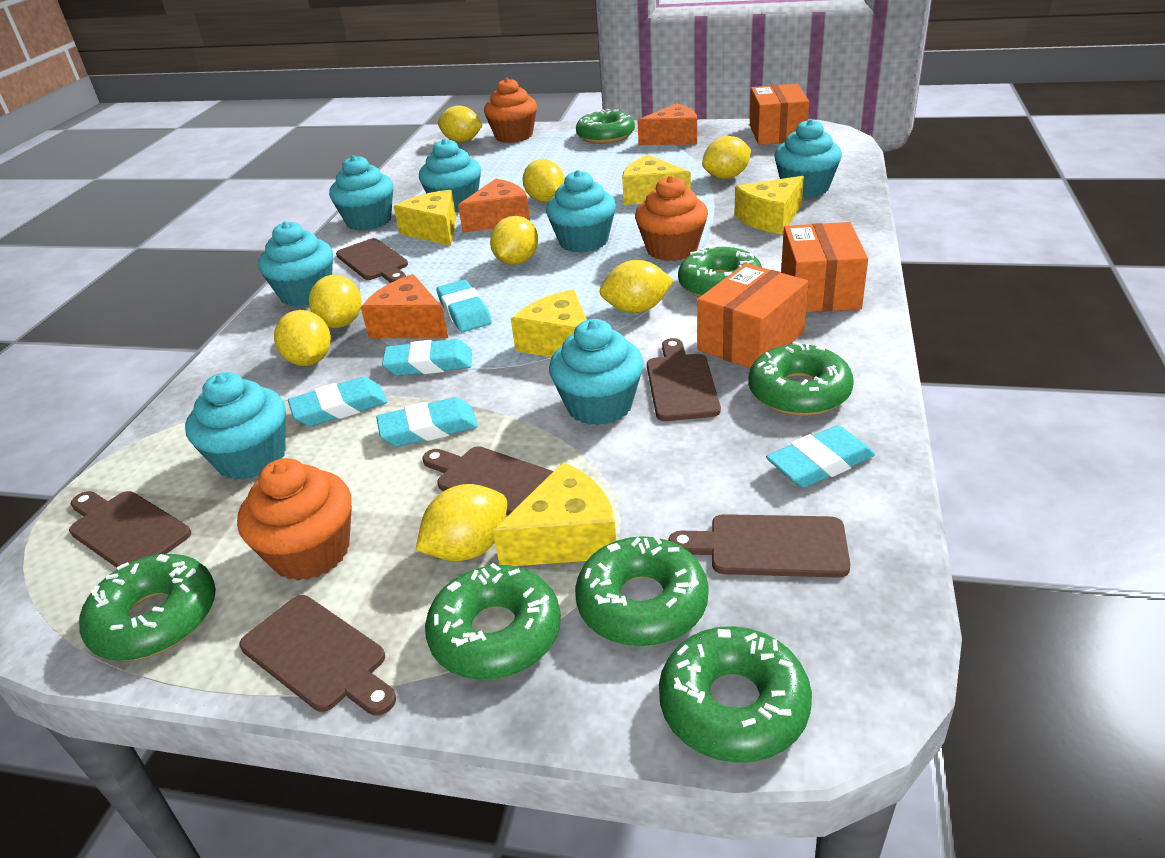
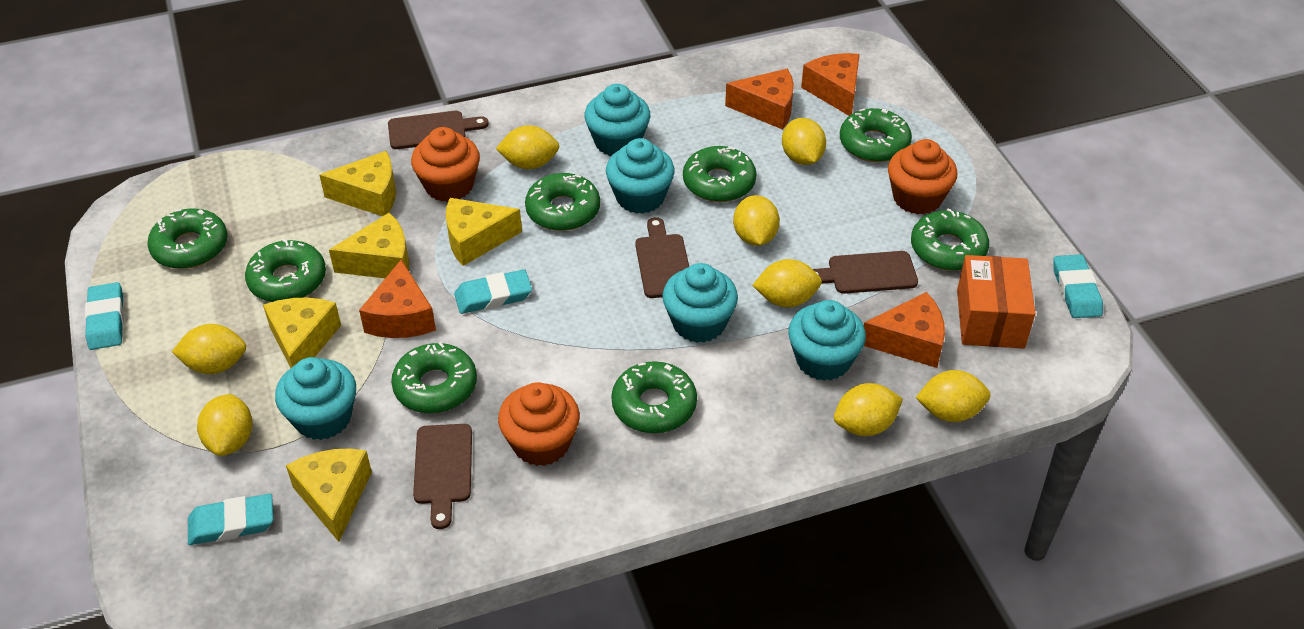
brown cutting board: [69,491,191,568] [239,595,396,716] [336,238,408,283] [422,446,553,515] [647,338,721,421] [668,514,851,578] = 6 -> [388,111,489,149] [413,424,472,529] [635,217,689,298] [813,251,918,294] = 4
green donut: [79,554,216,661] [425,563,561,680] [575,535,709,647] [576,109,635,144] [659,626,812,763] [678,246,762,297] [748,341,854,416] = 7 -> [147,208,228,269] [245,239,326,302] [391,342,477,414] [525,173,600,231] [611,361,697,433] [683,146,757,202] [840,108,912,162] [911,208,989,271] = 8
orange box: [697,263,808,369] [750,83,809,145] [781,222,868,312] = 3 -> [957,255,1035,349] = 1
orange cheese: [361,274,448,338] [458,179,530,233] [637,103,697,145] = 3 -> [359,260,436,338] [725,69,794,130] [801,53,860,116] [864,292,945,368] = 4
turquoise cupcake: [185,372,286,480] [258,221,333,307] [329,155,393,231] [419,138,481,212] [546,170,616,253] [549,319,644,426] [774,119,842,198] = 7 -> [275,357,356,440] [584,84,651,156] [606,138,675,214] [662,263,738,343] [788,300,866,381] = 5
turquoise eraser: [288,377,387,426] [376,397,478,447] [382,339,472,376] [436,280,492,332] [766,425,875,488] = 5 -> [85,282,124,350] [188,494,273,545] [454,269,532,314] [1053,254,1103,318] = 4

